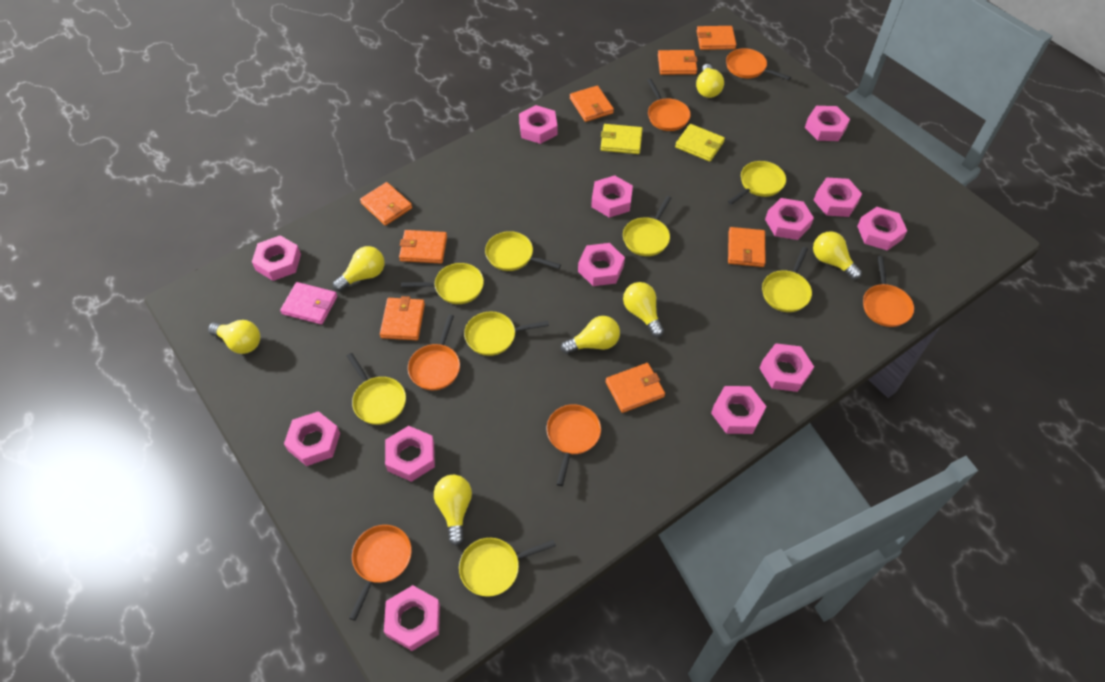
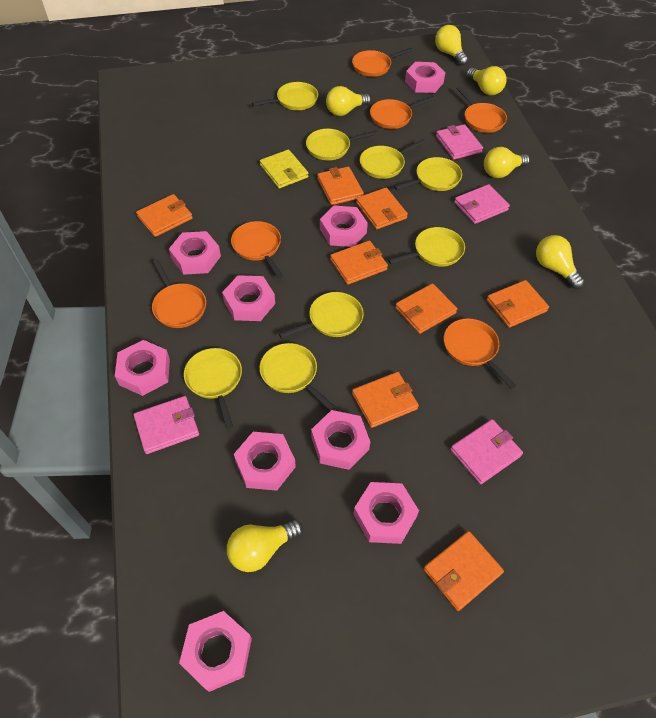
pink nut: [252,235,301,281] [284,411,340,466] [384,585,440,651] [385,426,435,482] [519,105,557,144] [578,243,625,286] [591,175,633,218] [711,386,766,434] [759,343,814,392] [765,198,814,240] [805,106,850,141] [814,177,862,217] [857,207,907,251] = 13 -> [115,340,170,396] [169,231,221,275] [179,611,252,692] [222,275,275,321] [234,432,296,491] [311,410,370,470] [320,205,368,247] [353,482,419,544] [405,62,446,93] = 9
pink wallet: [280,282,338,325] = 1 -> [134,396,199,454] [436,124,483,160] [451,419,523,484] [454,184,510,224] = 4
yellow light bulb: [208,320,260,354] [333,246,384,291] [434,475,472,546] [561,316,620,354] [623,282,664,337] [696,64,724,98] [813,231,862,280] = 7 -> [227,520,303,572] [326,86,371,116] [435,25,468,66] [466,66,507,95] [484,147,530,178] [536,235,584,289] = 6
yellow wallet: [601,124,642,154] [675,124,725,162] = 2 -> [260,149,308,189] = 1

